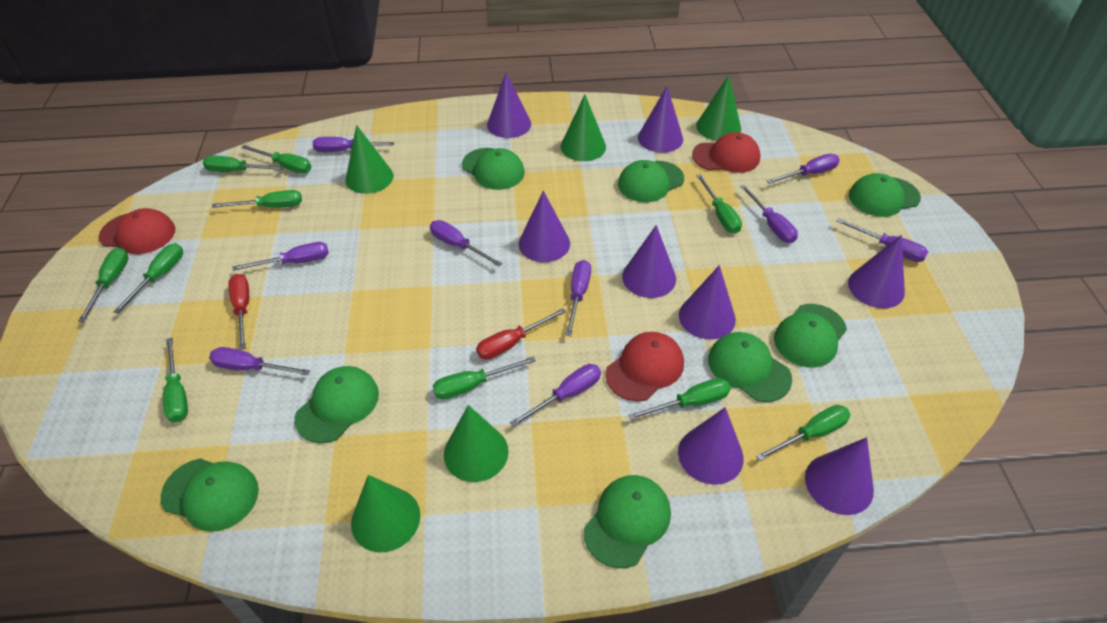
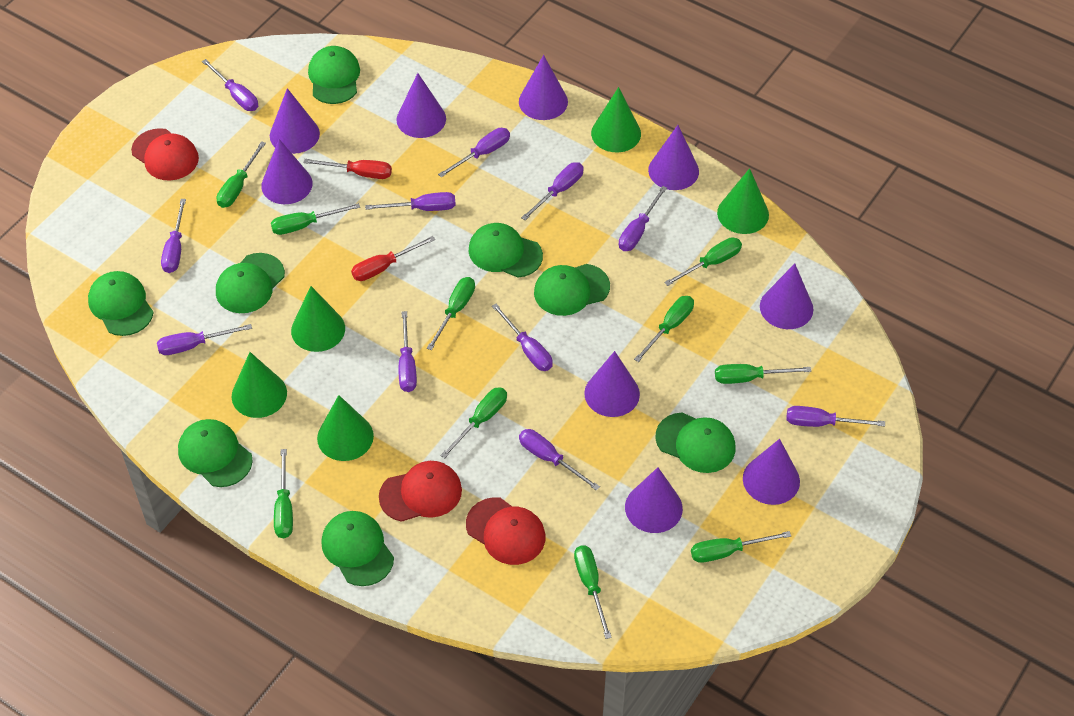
purple cone: [487,73,531,138] [519,191,570,262] [622,225,676,298] [638,86,683,153] [678,407,744,485] [679,265,736,340] [805,437,874,515] [848,235,905,308] = 8 -> [261,139,313,204] [270,88,320,154] [396,73,446,138] [519,55,568,120] [584,351,640,417] [625,467,683,533] [648,125,699,190] [743,439,800,505] [760,264,814,329] = 9
purple screwdriver: [209,347,310,376] [233,242,329,271] [313,137,394,152] [430,220,502,267] [510,364,601,427] [565,260,591,336] [740,184,798,243] [767,154,840,184] [836,218,928,262] = 9 -> [157,324,252,355] [161,199,186,273] [202,59,258,111] [365,192,456,211] [399,311,417,392] [438,128,510,178] [492,304,553,371] [519,429,600,491] [521,162,584,220] [619,186,667,251] [786,406,885,427] = 11

